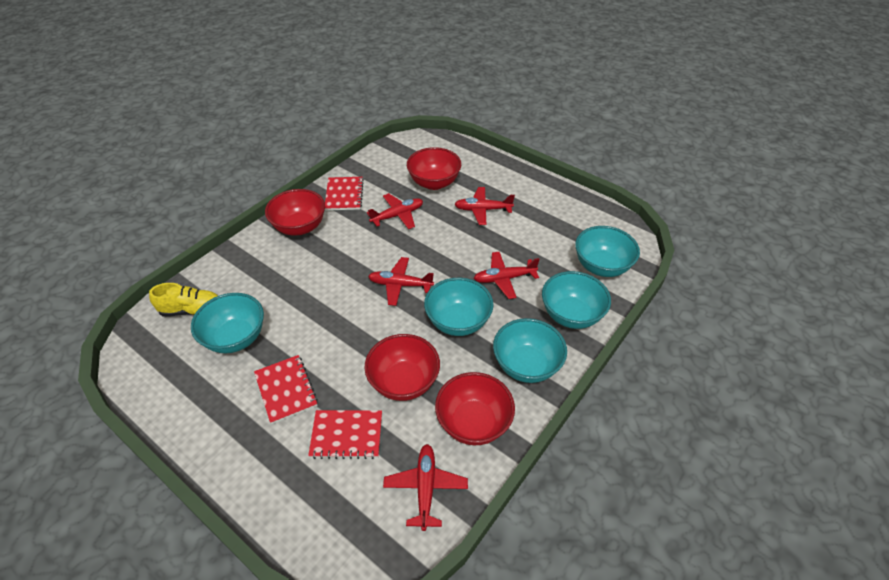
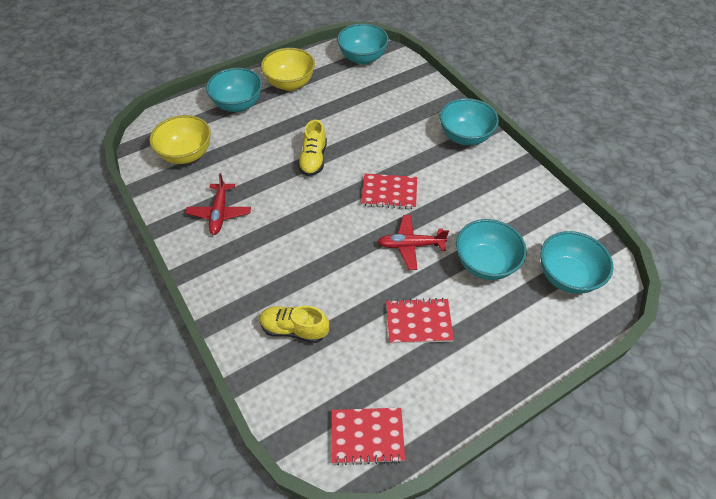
red bowl: [265,189,325,236] [364,334,440,401] [407,147,461,190] [435,372,515,445] = 4 -> none = 0
red plane: [367,193,423,229] [368,257,434,306] [383,444,468,531] [455,187,515,225] [474,252,540,299] = 5 -> [186,173,251,235] [378,215,449,270] = 2
yellow bowl: none = 0 -> [150,115,211,164] [261,48,315,91] = 2
yellow shoe: [149,283,218,317] = 1 -> [259,306,329,343] [298,120,327,176] = 2

